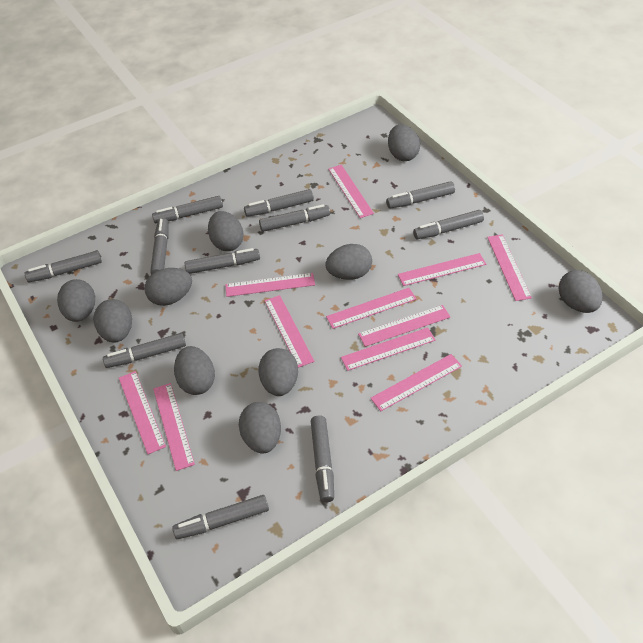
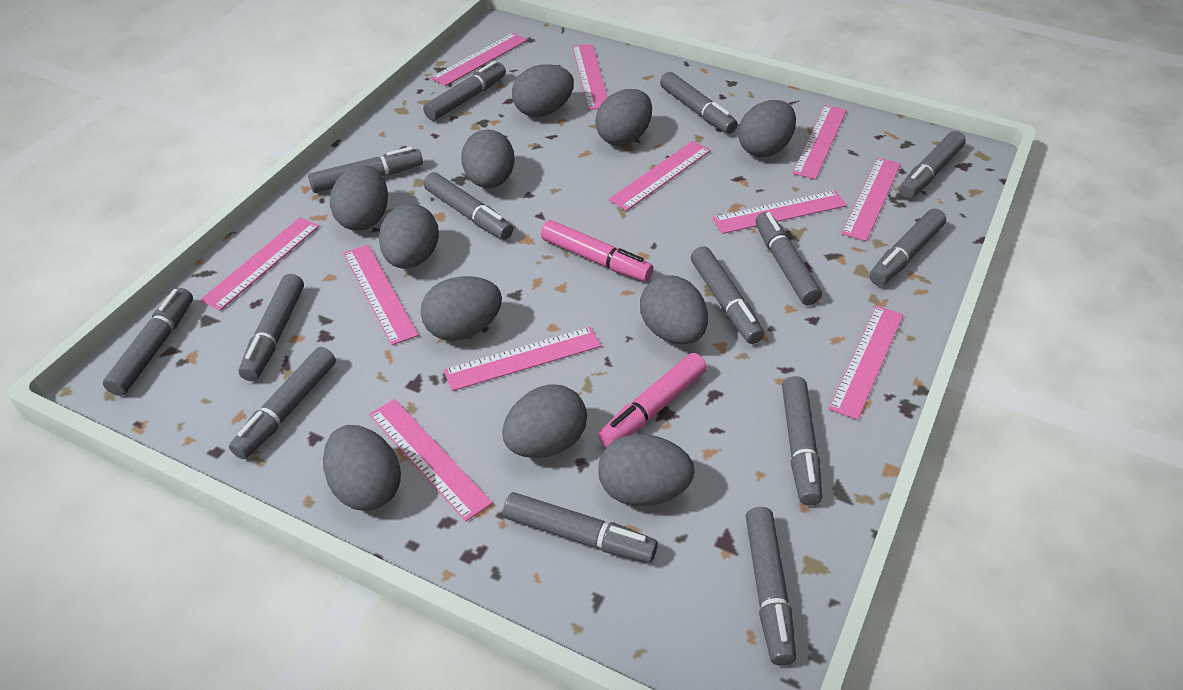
grey egg: [57,279,95,322] [94,299,132,343] [144,268,192,306] [174,346,215,395] [208,211,244,251] [239,402,281,453] [258,348,298,396] [325,244,372,280] [388,125,420,161] [558,270,603,313] = 10 -> [323,425,401,511] [330,165,388,231] [379,204,439,269] [421,276,502,341] [461,129,514,188] [502,384,587,458] [512,64,574,117] [595,89,652,146] [598,434,695,506] [640,275,708,344] [738,100,796,157] = 11
grey marker: [25,251,102,282] [103,333,186,368] [150,218,168,274] [152,196,223,223] [172,495,269,539] [185,248,260,274] [244,189,314,217] [259,204,330,232] [311,415,334,503] [386,181,455,208] [413,210,484,239] = 11 -> [103,288,193,396] [229,347,336,459] [238,274,304,381] [308,147,423,193] [423,61,506,121] [424,172,513,240] [503,492,658,563] [660,72,738,134] [691,246,764,344] [746,507,796,666] [756,212,822,305] [782,376,822,506] [870,209,946,286] [899,131,966,199] = 14
pink marker: none = 0 -> [541,220,653,281] [598,353,707,448] = 2

